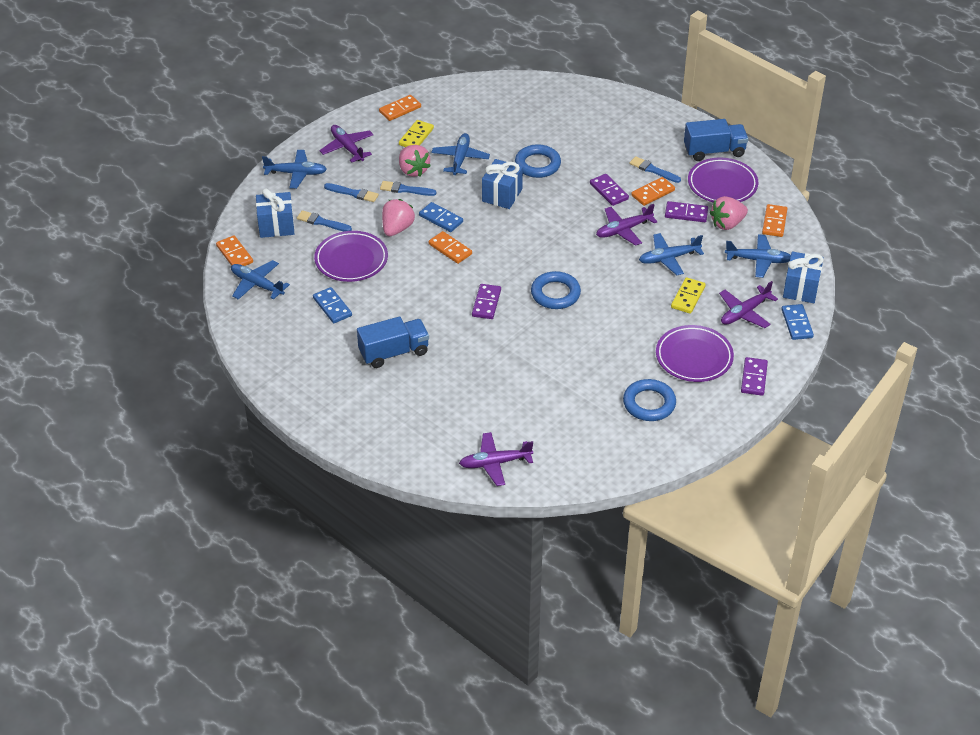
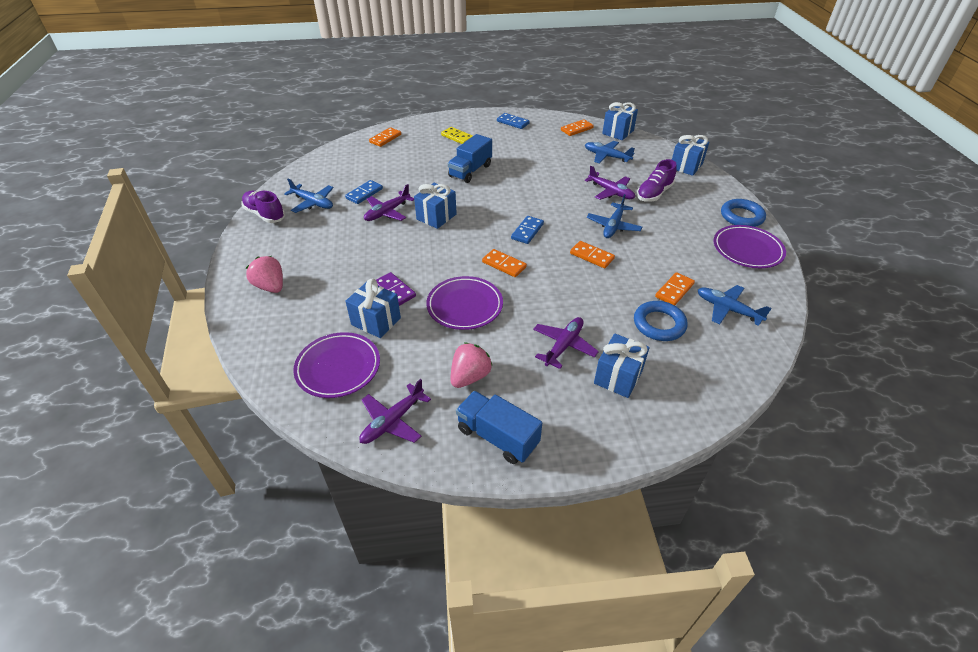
blue brush: [297,210,352,231] [324,183,379,202] [380,181,436,196] [630,156,681,183] = 4 -> none = 0
blue gift: [256,188,294,238] [482,159,523,209] [783,252,824,303] = 3 -> [345,279,401,338] [414,183,457,229] [594,333,650,398] [602,102,638,140] [672,135,709,176] = 5
blue plane: [231,260,290,300] [262,150,327,189] [431,133,490,175] [639,233,704,275] [725,234,791,278] = 5 -> [284,178,333,213] [585,141,635,163] [587,194,642,238] [698,285,772,326] = 4
blue ring: [515,144,561,178] [531,271,581,309] [623,379,676,421] = 3 -> [634,301,688,341] [721,199,766,227] = 2
pink strawberry: [382,199,415,236] [399,145,431,177] [710,196,748,230] = 3 -> [246,256,283,293] [450,342,492,388] = 2
purple domino: [472,284,501,319] [590,174,629,206] [665,201,708,222] [741,357,768,396] = 4 -> [376,272,416,306] = 1
purple shoe: none = 0 -> [242,190,285,223] [637,159,677,202] = 2
yellow domino: [399,120,434,147] [671,277,706,314] = 2 -> [441,127,473,144] = 1

